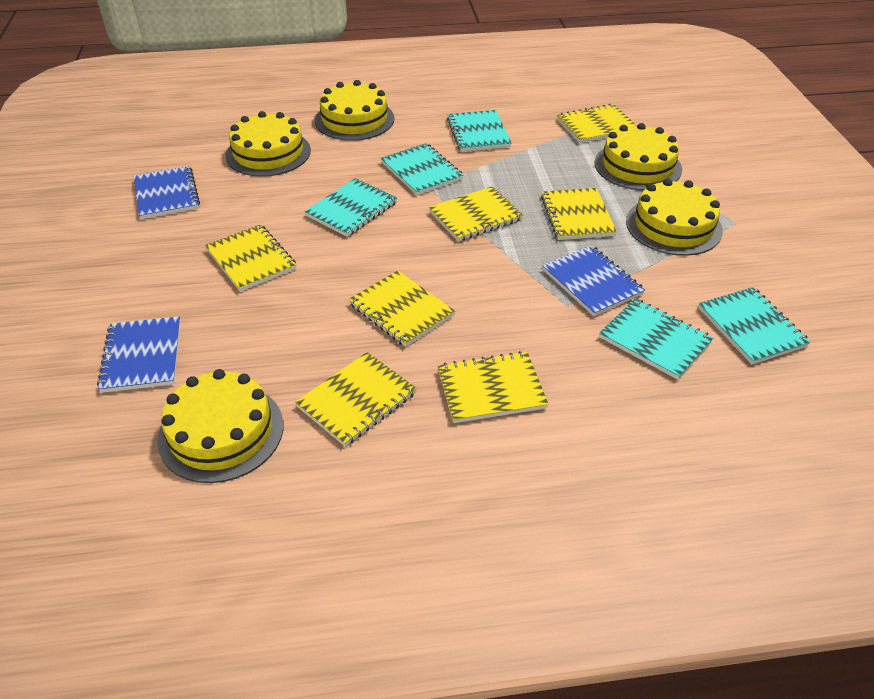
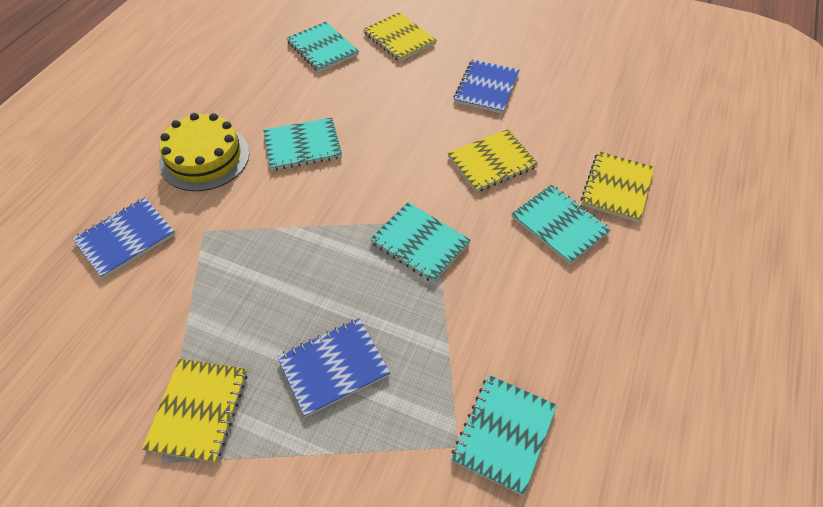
yellow cake: [157,369,283,483] [225,111,311,177] [315,80,394,141] [595,123,682,191] [626,179,723,256] = 5 -> [159,113,250,191] = 1
yellow notebook: [205,224,296,292] [295,352,417,446] [349,271,455,347] [429,186,524,242] [438,351,549,423] [541,188,617,240] [557,104,637,143] = 7 -> [142,359,248,463] [363,12,437,62] [448,129,538,192] [581,151,654,222] = 4

